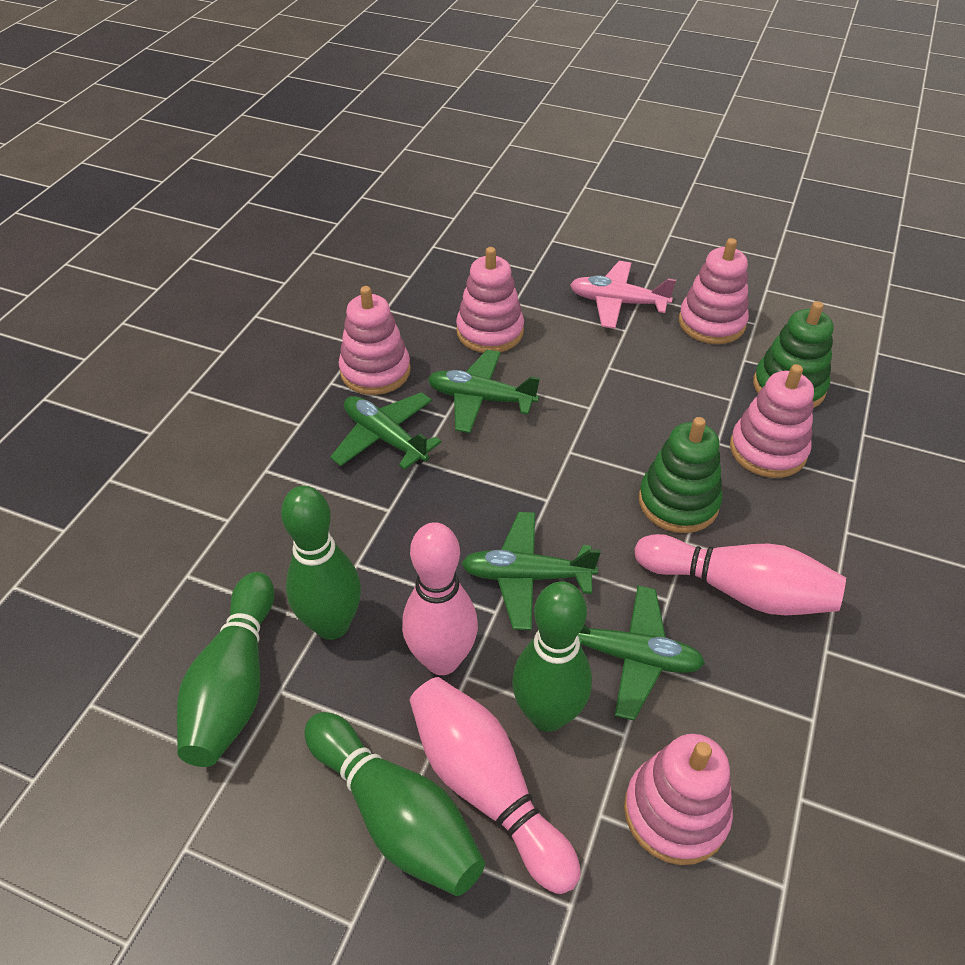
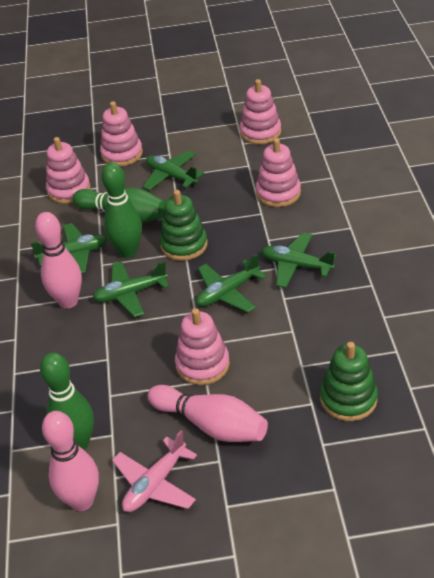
green bowling pin: [177,572,275,767] [281,486,361,640] [304,712,485,896] [512,581,592,732] = 4 -> [40,352,94,450] [73,188,165,223] [101,162,142,258] = 3
green plane: [330,392,441,470] [428,350,540,433] [461,512,601,630] [578,586,705,720] = 4 -> [31,223,107,274] [93,261,169,317] [143,151,204,191] [196,253,267,313] [261,232,336,288] = 5

